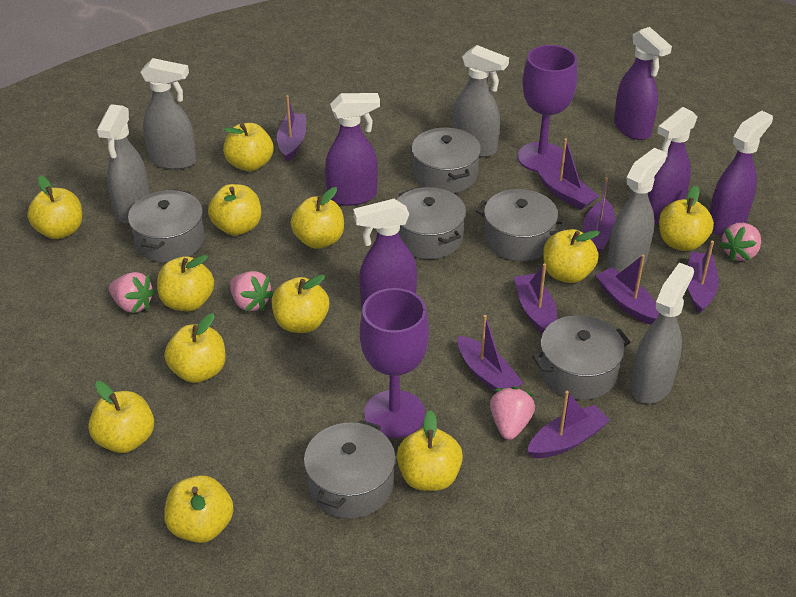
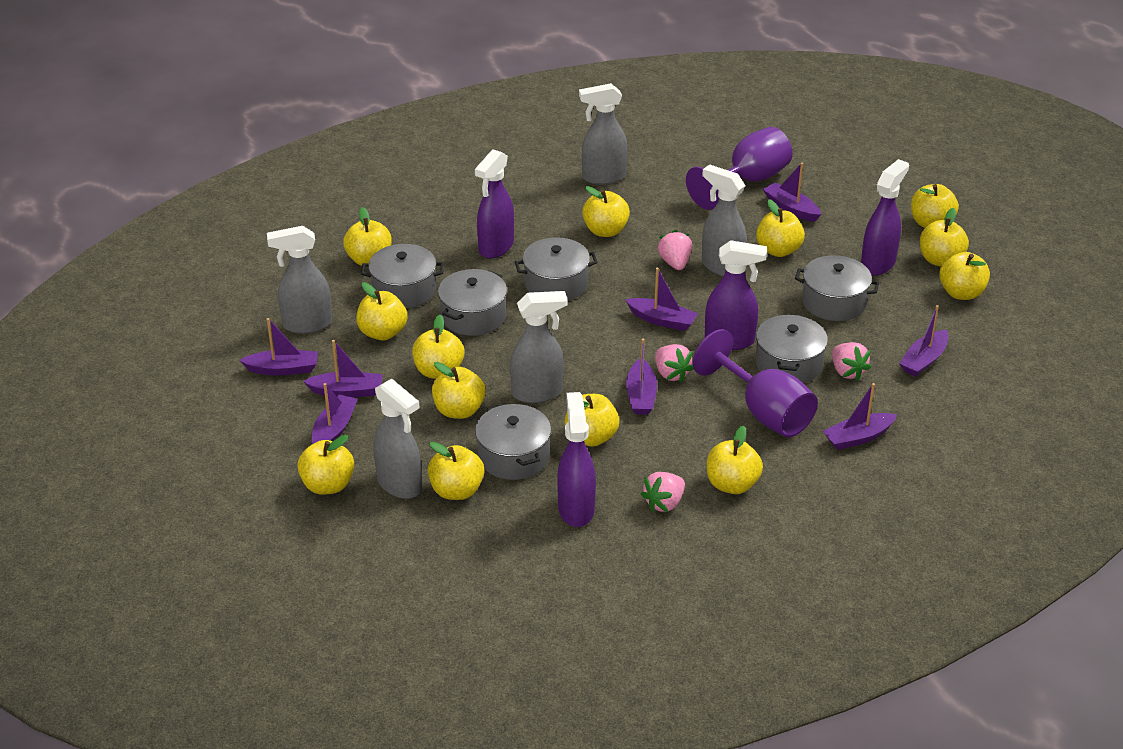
purple spray bottle: [325,93,380,206] [353,199,417,308] [614,27,672,140] [648,107,698,224] [710,110,773,235] = 5 -> [475,149,514,258] [557,392,596,527] [705,240,767,350] [861,159,909,276] = 4
yellow apple: [27,175,82,239] [88,381,154,453] [157,255,214,311] [164,475,234,543] [165,313,226,383] [208,184,261,236] [223,123,273,172] [272,275,329,333] [291,187,344,249] [397,410,463,491] [543,229,600,283] [659,185,714,251] = 12 -> [297,435,354,494] [343,207,392,266] [356,282,407,340] [412,315,464,379] [428,442,484,500] [432,362,485,419] [565,394,619,447] [582,186,630,237] [707,425,763,494] [756,199,805,257] [911,184,959,228] [920,208,969,266] [939,252,990,300] = 13

